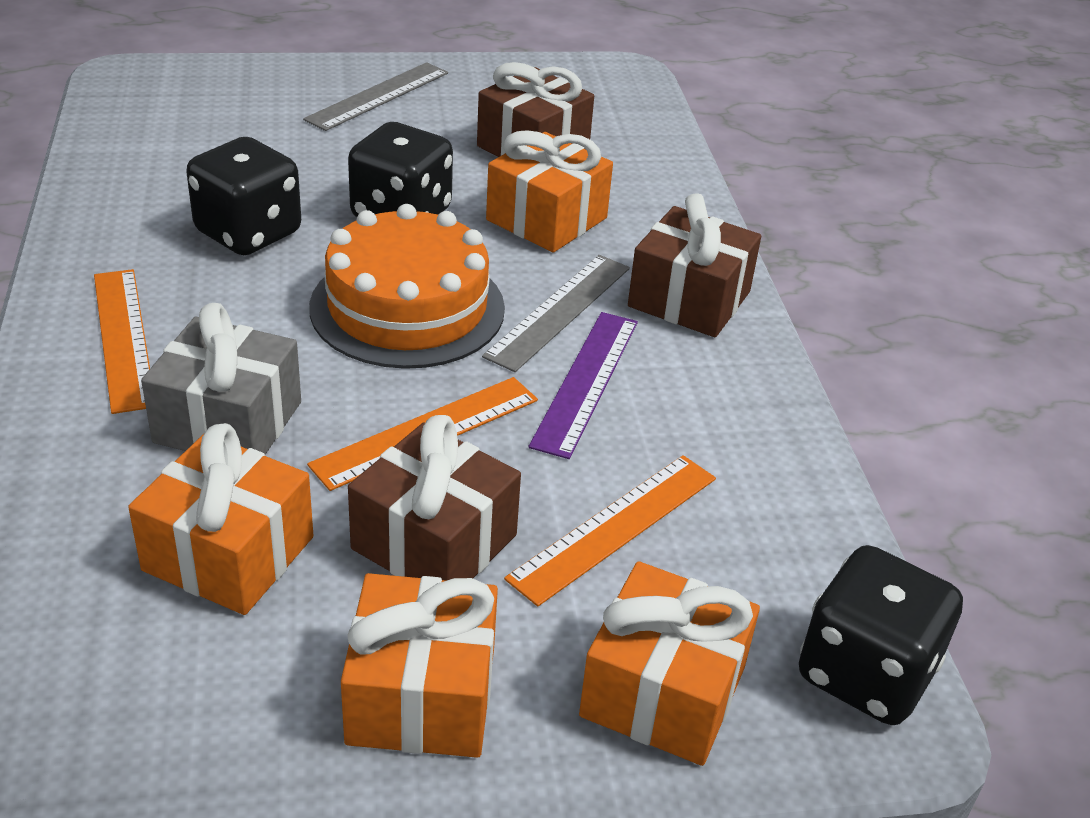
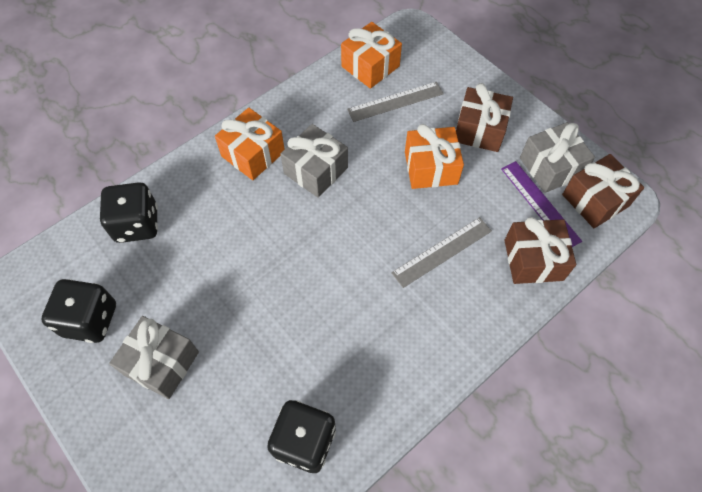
grey gift: [141,303,301,455] = 1 -> [109,316,199,399] [280,124,348,198] [520,122,595,193] = 3
orange cake: [309,204,505,369] = 1 -> none = 0
orange gift: [128,423,313,615] [341,573,498,758] [486,130,613,252] [579,561,760,766] = 4 -> [215,108,285,180] [341,22,402,89] [405,124,464,189] = 3
orange ruler: [94,269,150,414] [307,377,538,491] [504,455,716,606] = 3 -> none = 0

